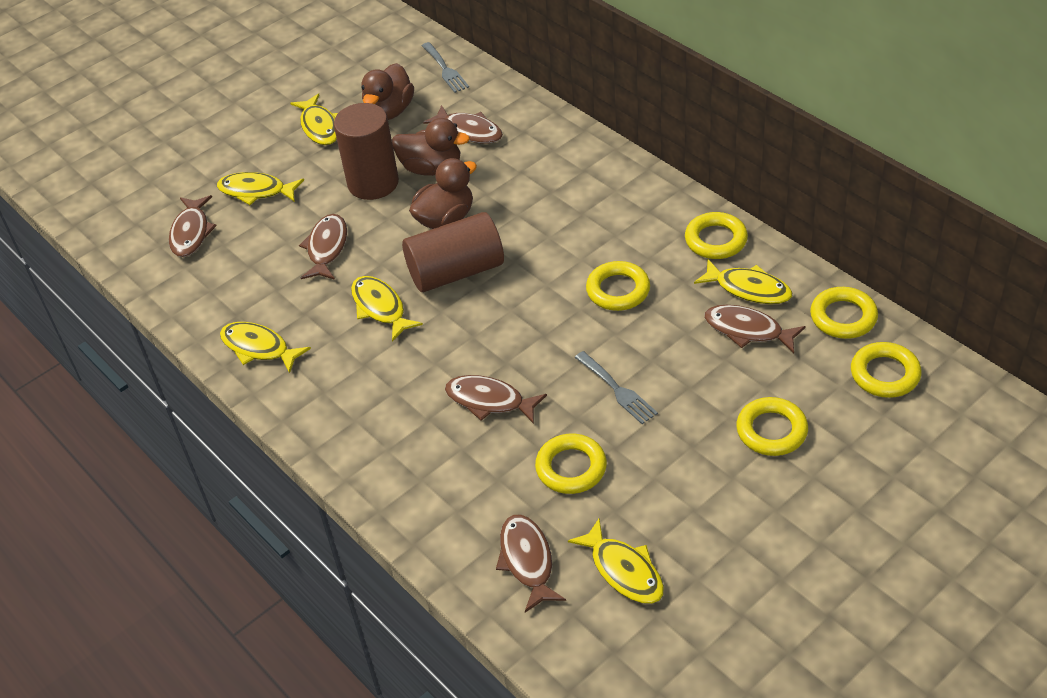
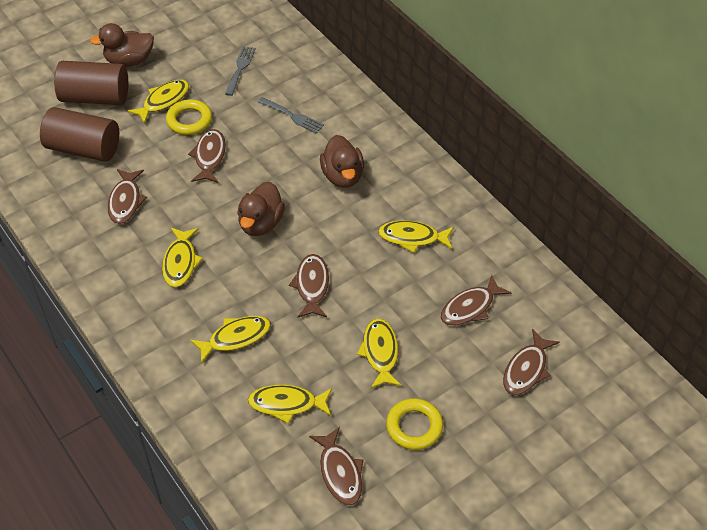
yellow ring: [535,434,607,494] [586,261,650,311] [685,212,748,259] [736,397,808,456] [810,287,878,339] [851,342,922,398] = 6 -> [166,99,212,135] [386,398,443,450] = 2

